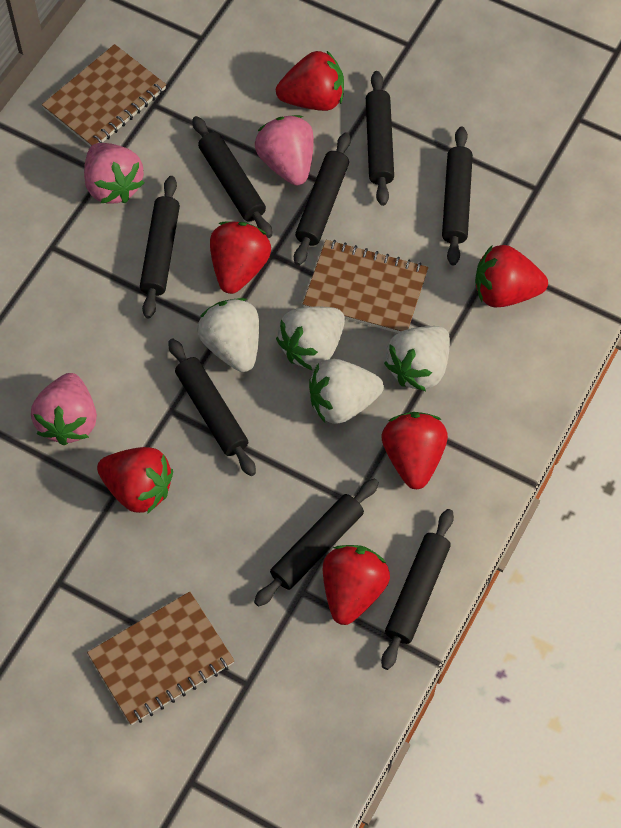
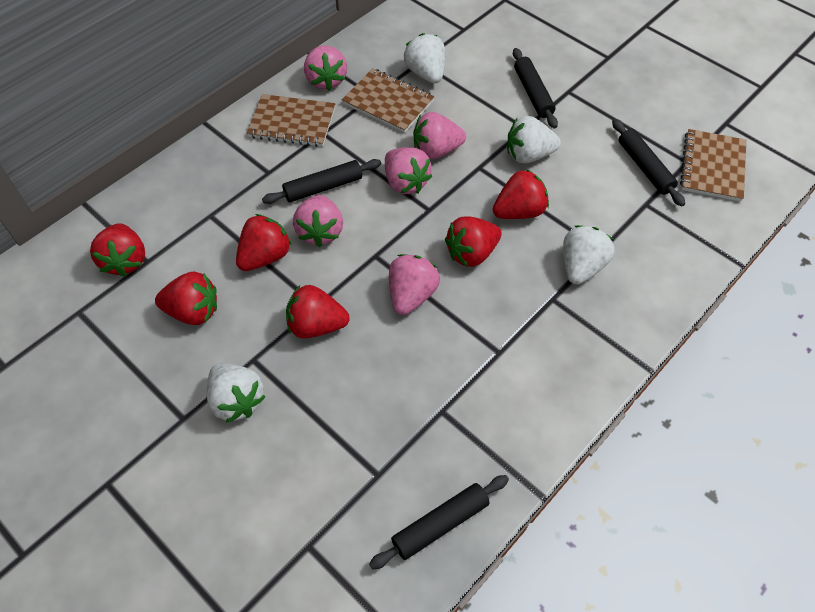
black rolling pin: [140,176,180,319] [168,339,256,476] [193,116,272,238] [254,478,379,607] [294,132,351,266] [366,71,394,206] [381,509,454,670] [442,127,473,266] = 8 -> [262,159,381,204] [369,475,509,569] [513,48,558,129] [612,119,685,207] = 4
pink strawberry: [31,373,97,445] [84,143,144,204] [255,115,314,185] = 3 -> [293,195,343,247] [304,46,347,91] [385,147,432,194] [389,254,440,315] [413,112,466,159] = 5

